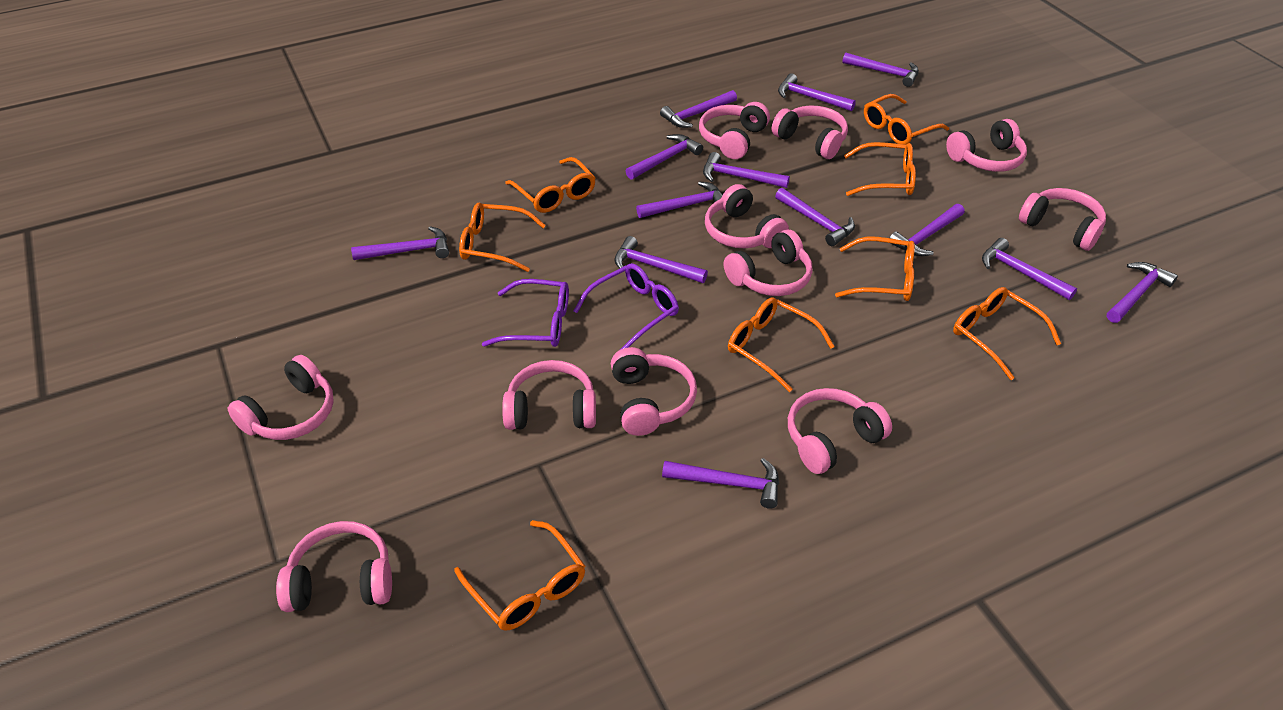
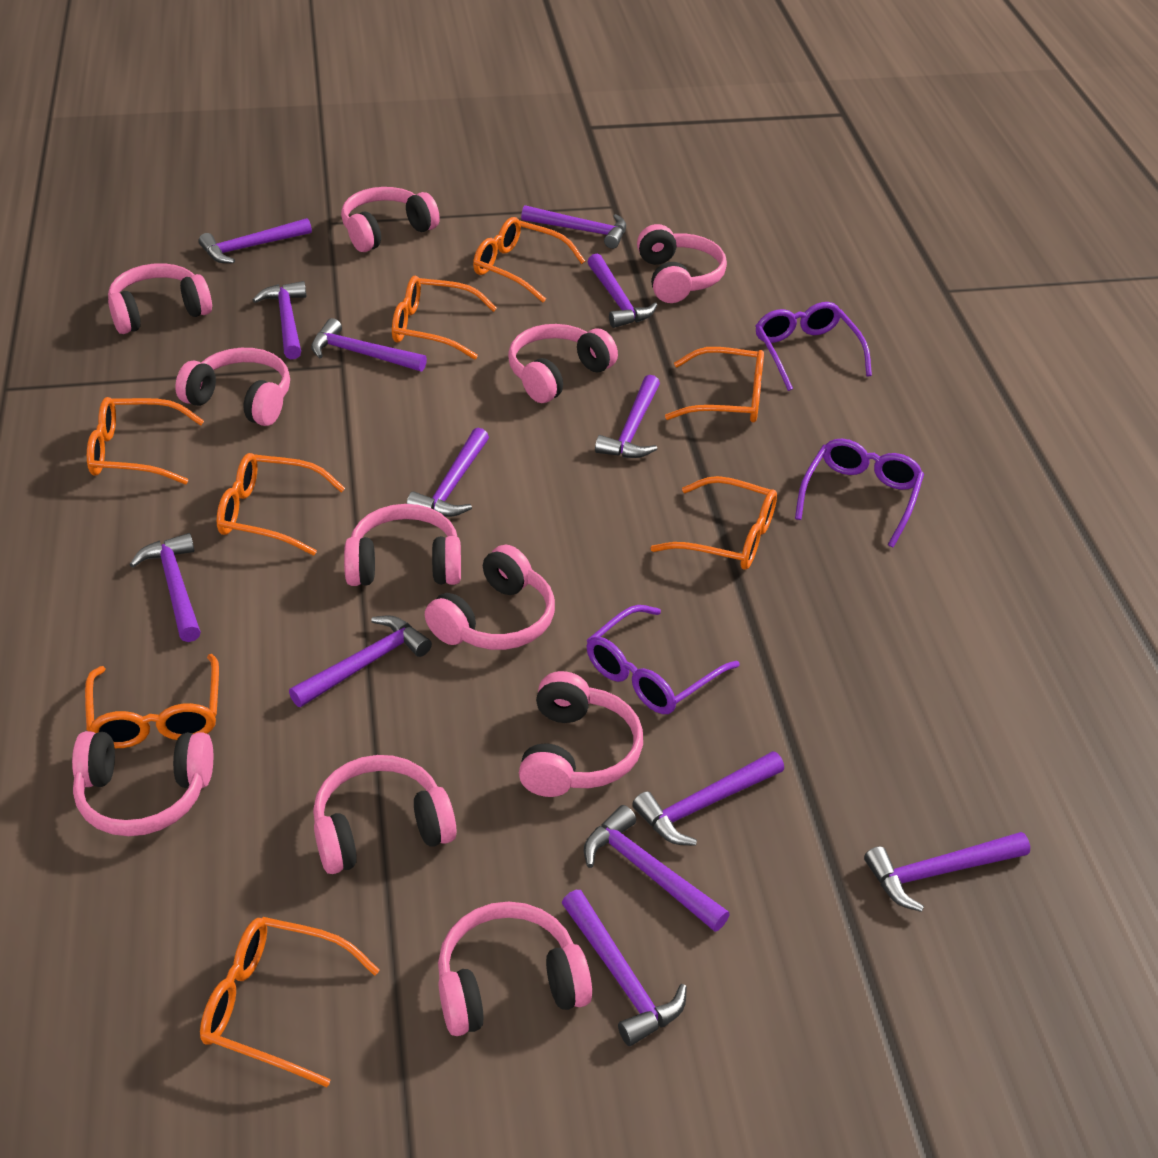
purple glasses: [482,279,569,347] [574,263,679,350] = 2 -> [587,605,740,714] [755,302,872,391] [795,439,924,548] = 3

